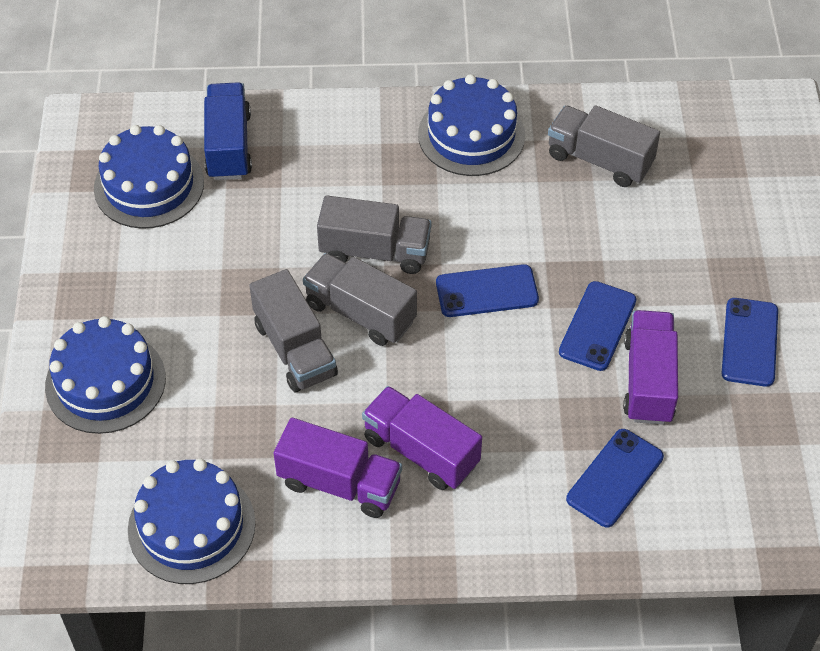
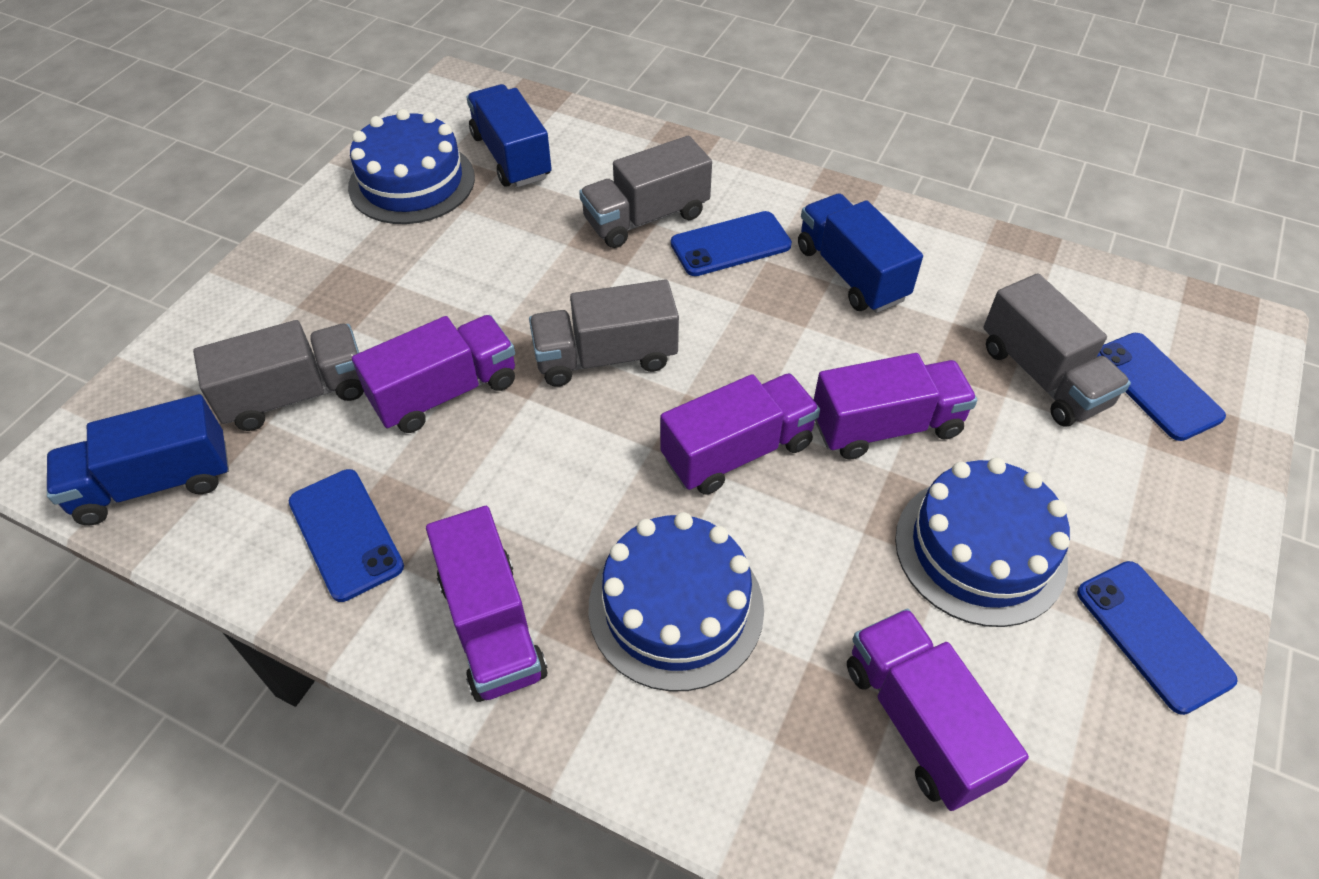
blue cake: [45,316,166,434] [94,125,204,229] [128,459,256,584] [418,74,525,176] = 4 -> [348,109,475,224] [588,512,764,692] [895,458,1070,627] = 3
blue truck: [204,82,252,180] = 1 -> [47,394,229,525] [466,84,552,187] [798,193,923,313] = 3
purple truck: [274,418,402,518] [362,386,482,490] [623,310,678,425] = 3 -> [352,315,515,433] [426,506,548,702] [660,373,820,495] [814,353,977,460] [847,609,1029,811] = 5

